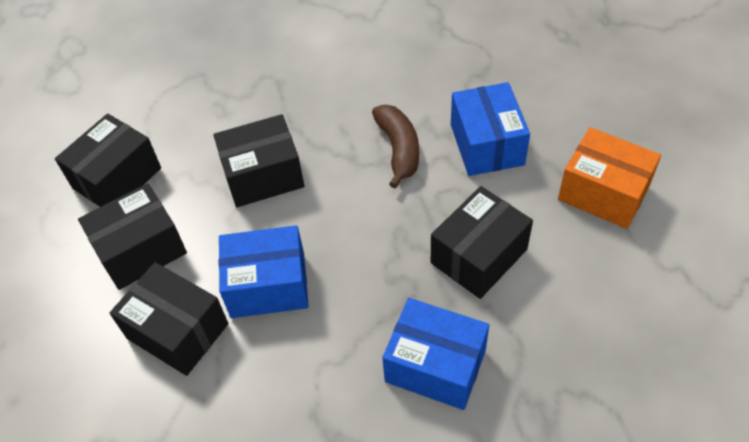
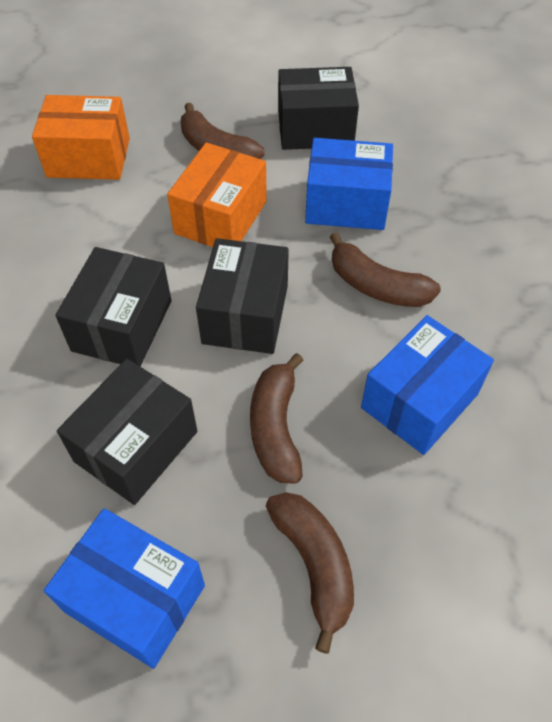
black box: [55,114,161,207] [78,183,187,290] [110,262,228,376] [213,114,305,207] [431,186,533,299] = 5 -> [55,247,172,366] [57,359,197,505] [196,238,289,354] [278,67,359,150] = 4
brown banana: [372,105,419,188] = 1 -> [181,103,265,159] [250,353,303,484] [266,492,354,654] [330,232,441,307] = 4
orange box: [558,127,661,229] = 1 -> [32,95,130,180] [167,143,267,247] = 2

